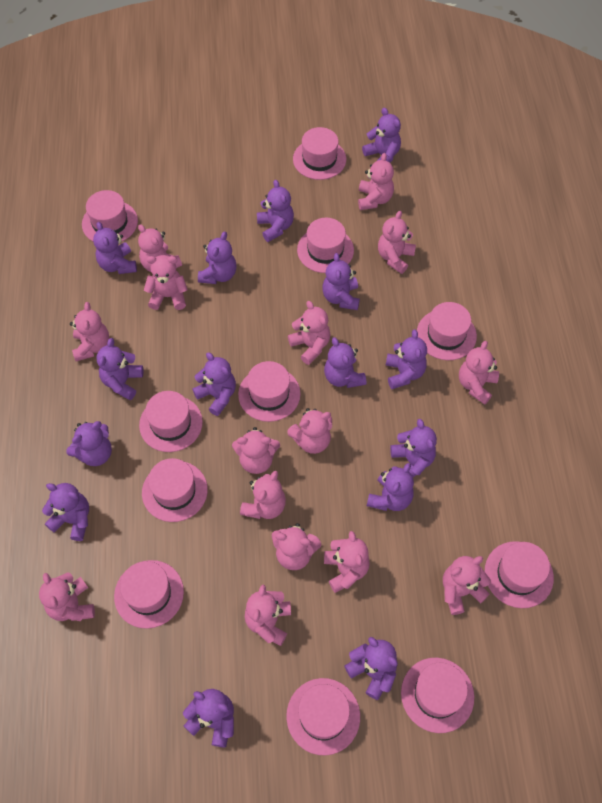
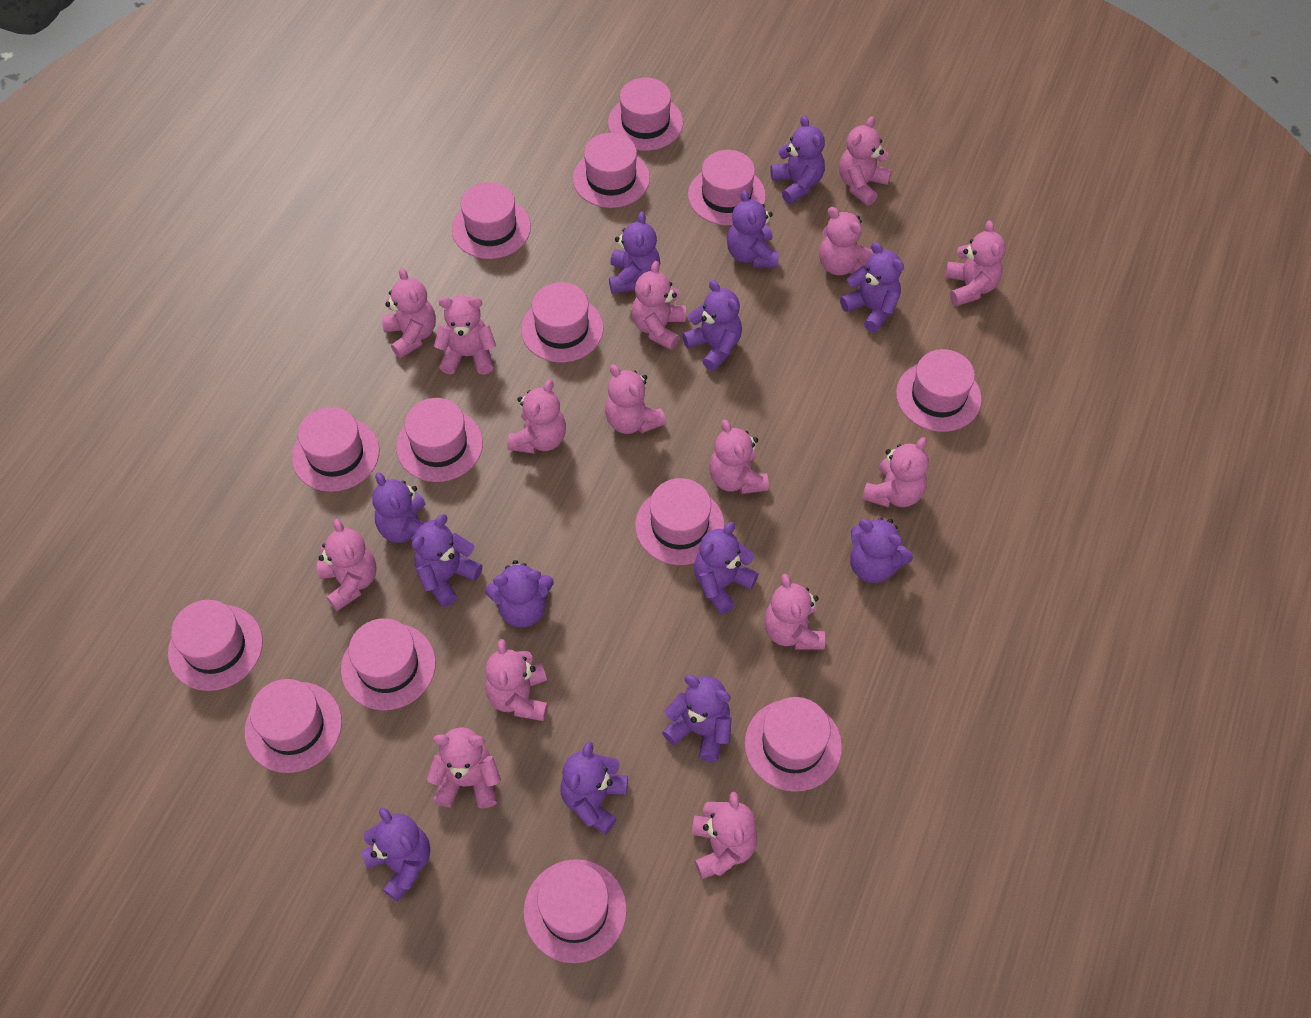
pink hat: [82,190,138,242] [114,560,184,629] [139,391,203,452] [142,458,208,522] [238,361,300,422] [286,678,360,755] [293,127,346,180] [297,218,354,273] [401,658,474,733] [417,302,477,360] [485,541,554,608] = 11 -> [168,600,263,691] [245,679,342,773] [292,407,379,492] [341,618,436,710] [396,398,483,482] [452,182,531,259] [521,282,604,362] [523,859,627,963] [573,133,650,208] [608,78,683,151] [635,478,725,565] [688,150,766,225] [745,697,842,792] [896,349,982,432] = 14
purple teddy bear: [42,483,89,541] [66,421,112,466] [93,222,137,274] [96,338,143,400] [183,689,234,748] [192,352,236,416] [198,231,236,284] [257,180,294,242] [322,253,360,310] [324,337,366,388] [345,637,398,700] [362,108,401,163] [367,463,414,511] [386,329,427,389] [390,419,437,477] = 15 -> [361,808,430,902] [372,472,435,543] [412,514,482,607] [485,560,554,627] [560,741,628,834] [609,211,660,294] [662,675,732,762] [682,280,742,371] [694,522,759,614] [727,190,779,268] [770,116,825,204] [840,242,904,333] [850,518,913,583] = 13

